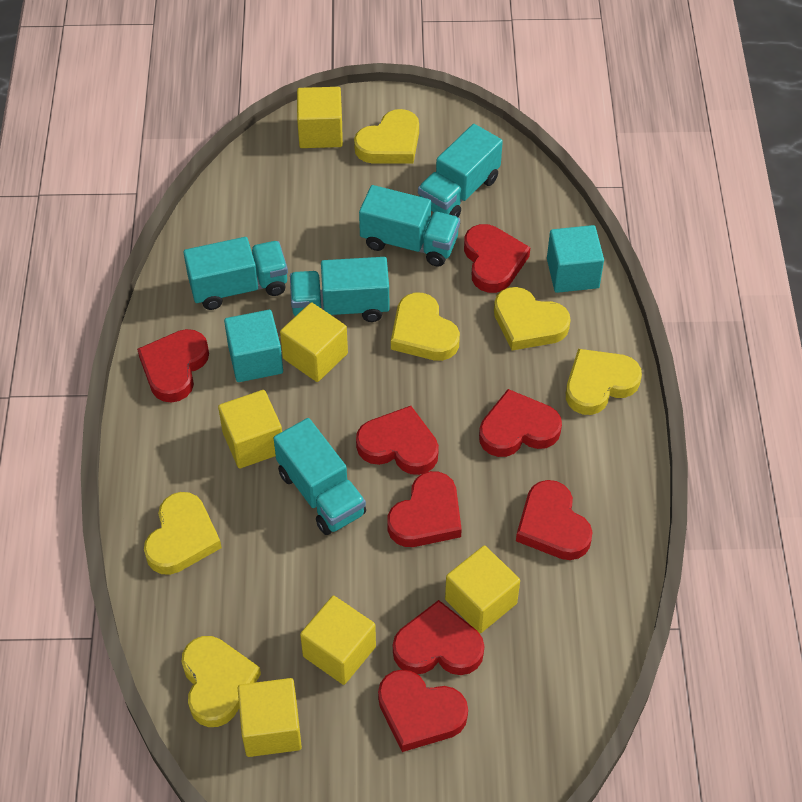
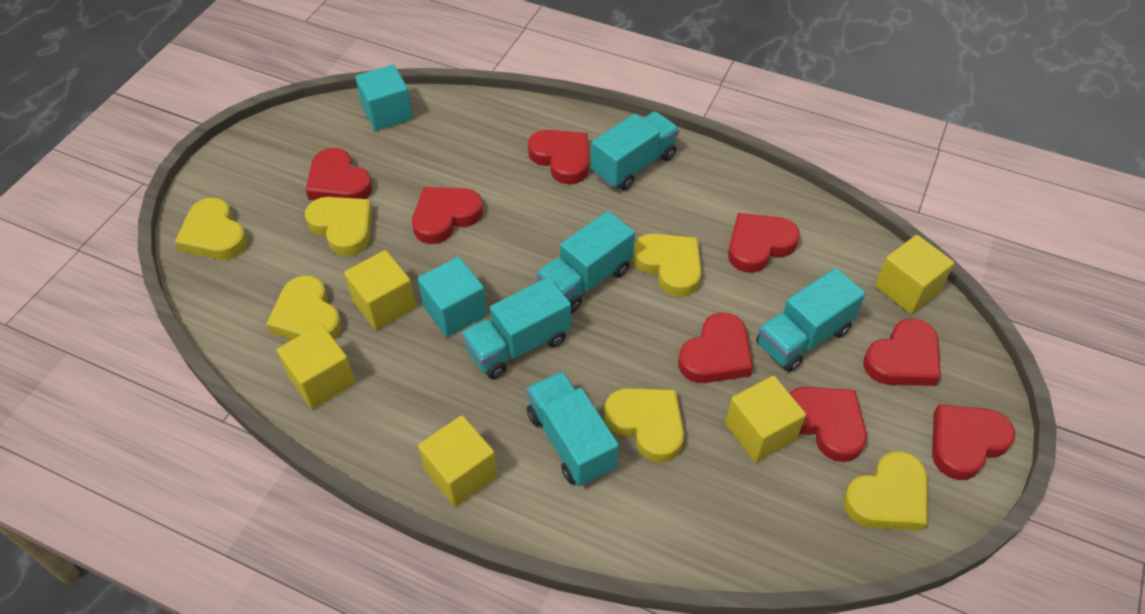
yellow cube: [218,390,282,469] [238,678,302,757] [280,302,348,382] [297,87,343,148] [300,596,376,685] [445,545,520,633] = 6 -> [277,324,355,409] [344,250,416,330] [418,415,497,506] [725,376,806,462] [875,235,954,314] = 5

